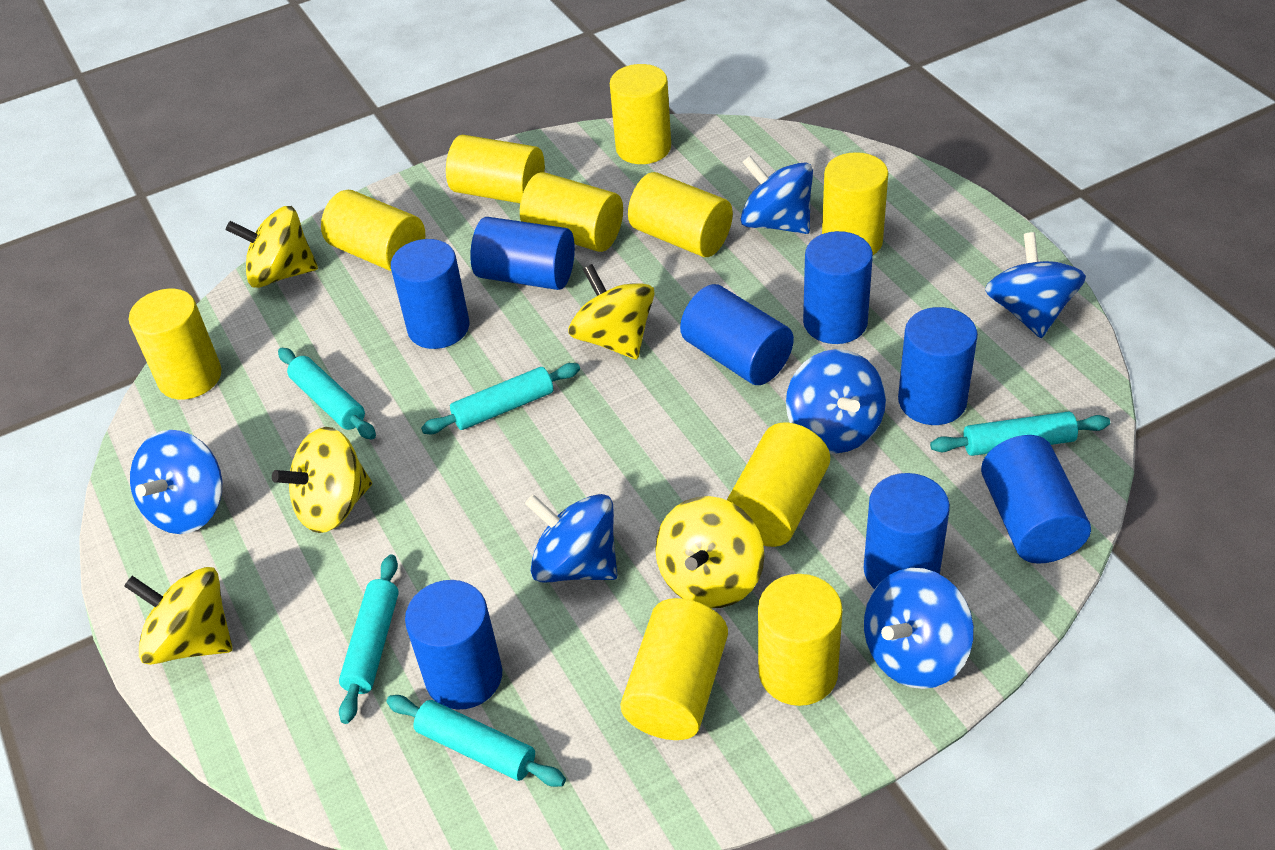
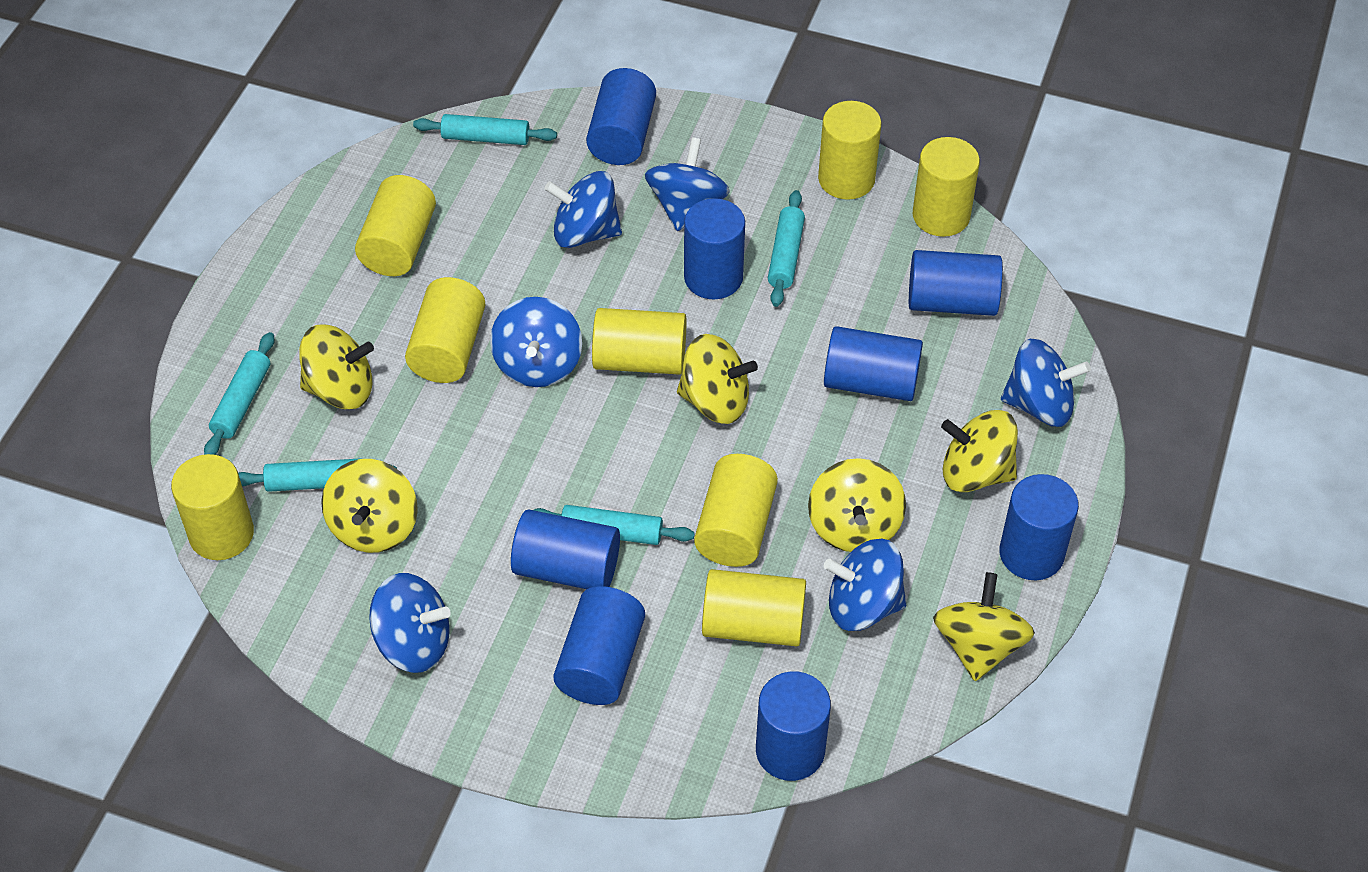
yellow cylinder: [129,289,221,400] [321,190,425,272] [446,135,545,203] [520,172,623,252] [610,64,671,164] [620,598,728,740] [628,172,733,257] [727,422,830,547] [758,574,843,706] [822,152,888,255] = 10 -> [171,454,254,560] [355,175,436,276] [405,277,486,383] [592,308,686,375] [694,454,778,567] [702,569,806,646] [818,101,882,200] [913,137,980,237] = 8
yellow spinning top: [124,567,232,665] [226,206,318,288] [272,427,372,533] [569,264,655,359] [655,496,764,608] = 5 -> [299,325,374,409] [321,459,418,553] [677,334,758,424] [808,458,906,552] [933,572,1035,681] [941,410,1018,492] = 6

